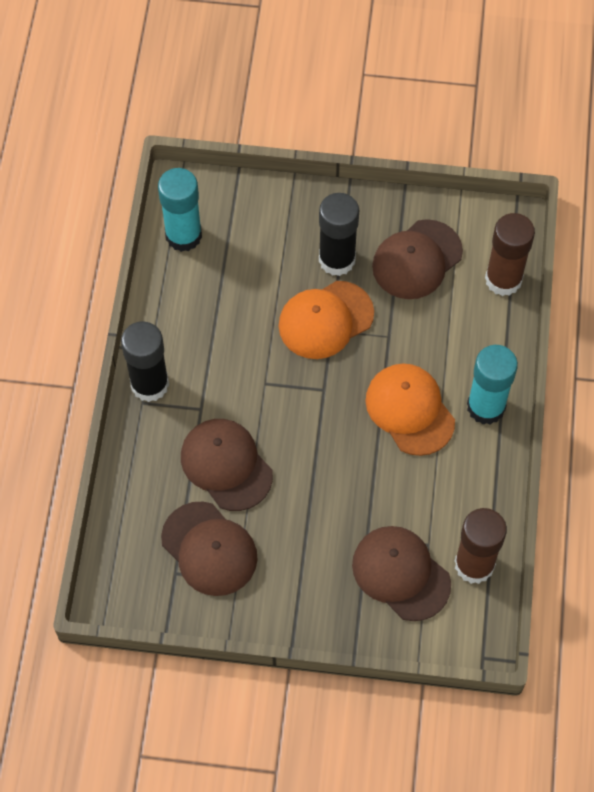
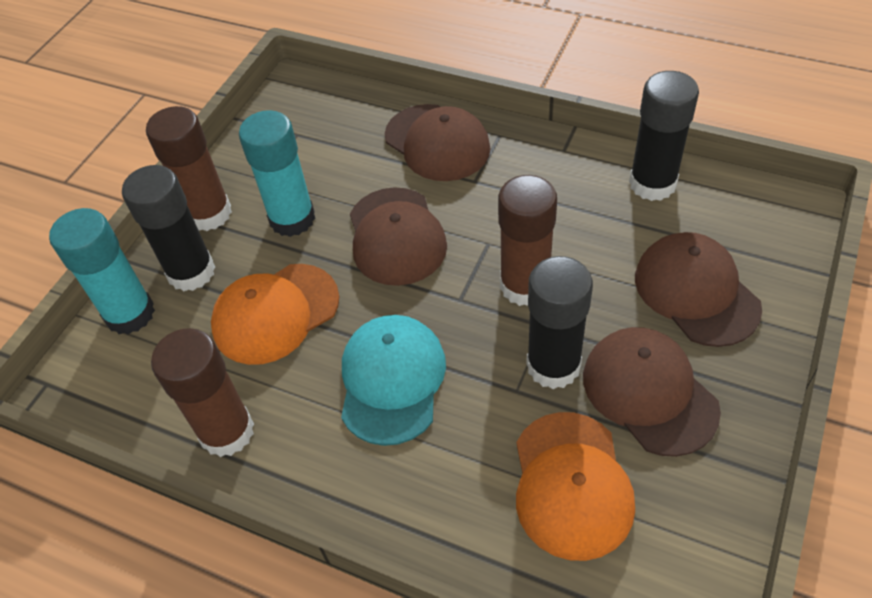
black glue stick: [121,321,169,402] [319,193,359,276] = 2 -> [122,165,215,292] [526,256,593,389] [629,71,699,201] = 3
brown glue stick: [455,508,507,584] [485,213,535,296] = 2 -> [146,106,232,231] [151,328,254,457] [498,175,557,306] = 3
turquoise cap: none = 0 -> [341,315,446,446] = 1

